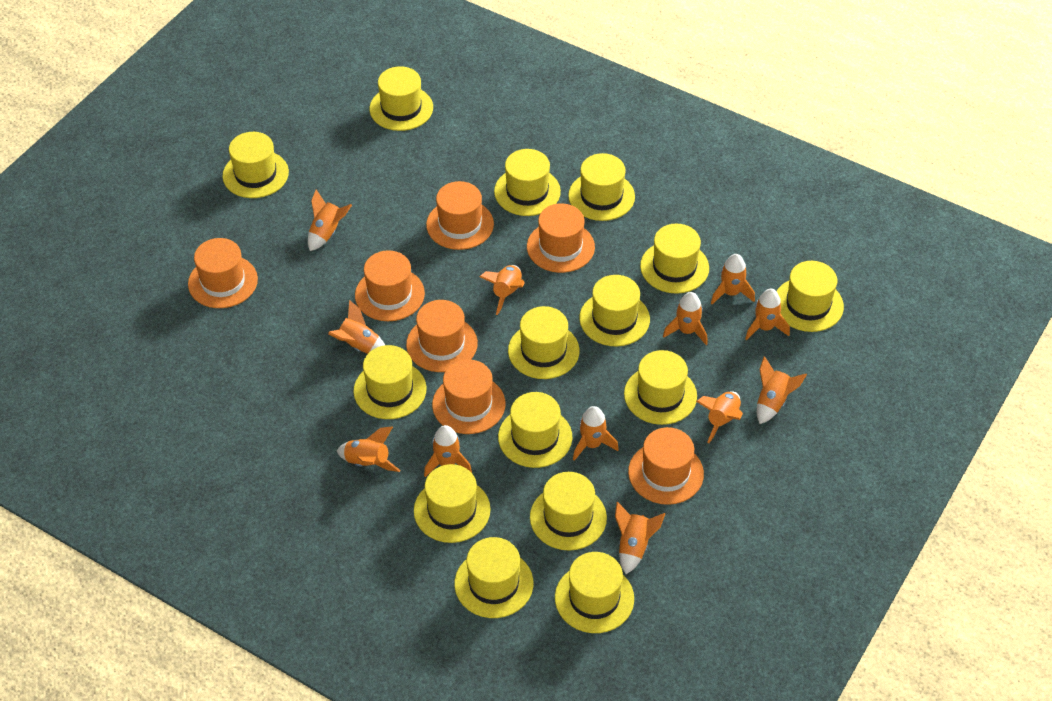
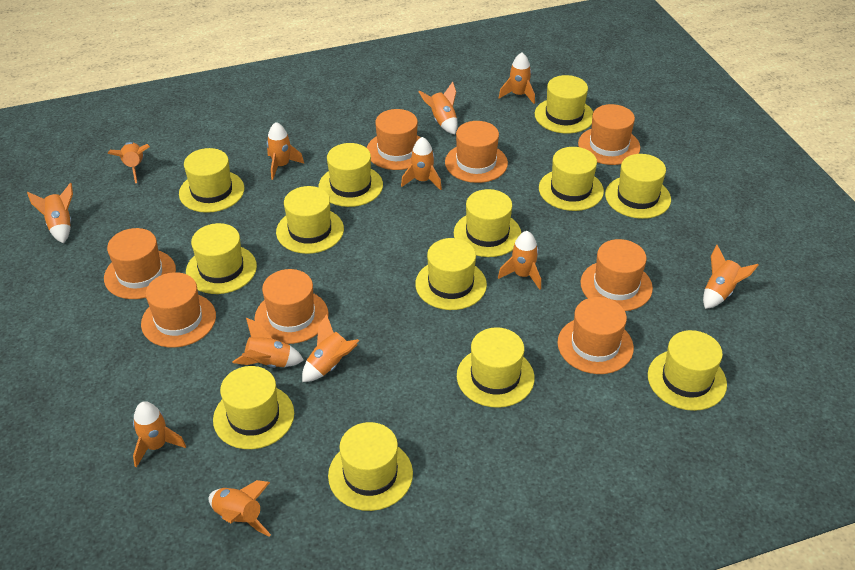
orange hat: [188,238,258,308] [355,250,425,321] [406,300,478,372] [426,181,494,250] [432,359,505,434] [527,203,595,273] [628,427,704,505] = 7 -> [104,228,176,299] [141,272,216,348] [255,269,329,344] [367,109,421,170] [445,121,508,183] [557,297,634,374] [578,104,640,165] [580,239,653,311] = 8
yellow hat: [222,132,289,198] [354,345,426,419] [370,66,433,131] [414,464,491,543] [454,537,533,618] [494,149,561,216] [498,392,572,468] [508,306,580,379] [530,472,607,550] [555,552,634,633] [568,153,635,221] [579,275,650,346] [624,350,697,425] [640,224,709,294] [776,261,844,332] = 15 -> [179,148,244,213] [186,223,257,294] [213,366,294,449] [276,186,344,254] [319,143,383,207] [328,422,413,511] [415,238,487,310] [454,189,521,257] [457,327,535,408] [535,75,593,134] [539,147,604,211] [605,154,671,219] [648,330,727,411] = 13

